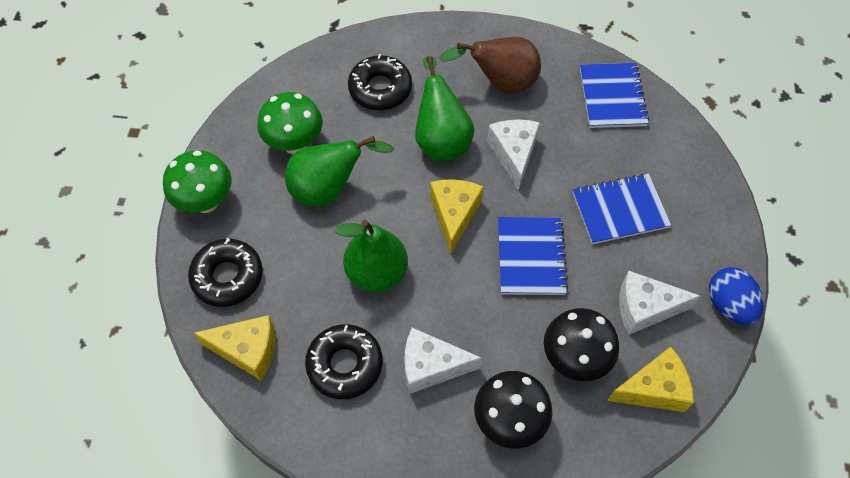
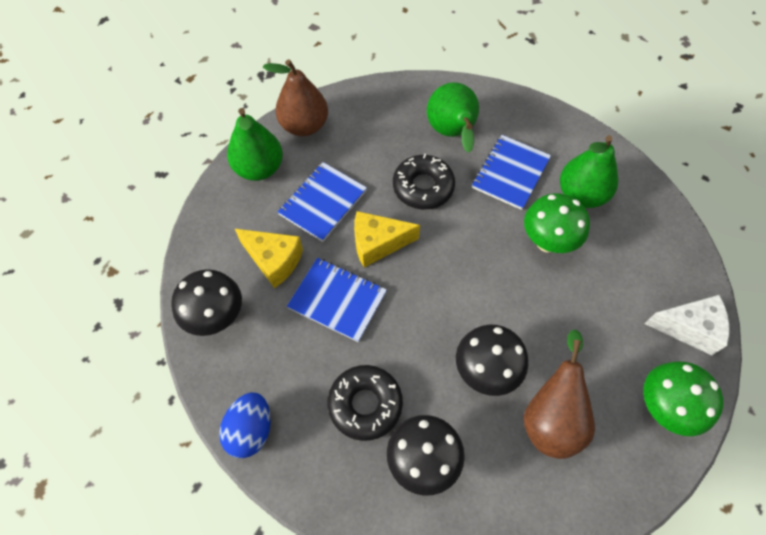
black donut: [188,238,263,307] [305,324,383,399] [348,54,412,110] = 3 -> [328,365,403,441] [393,154,455,209] = 2
black mushroom: [474,371,553,448] [544,308,619,381] = 2 -> [171,269,242,336] [387,415,465,496] [456,325,528,396] = 3
brown pear: [439,37,541,94] = 1 -> [263,60,328,136] [524,329,595,459] = 2
white cheese: [404,328,482,394] [487,120,540,191] [619,271,701,335] = 3 -> [644,295,729,355] = 1
yellow cheese: [193,315,275,380] [430,179,484,254] [607,347,694,412] = 3 -> [235,229,303,288] [354,211,420,268] = 2

